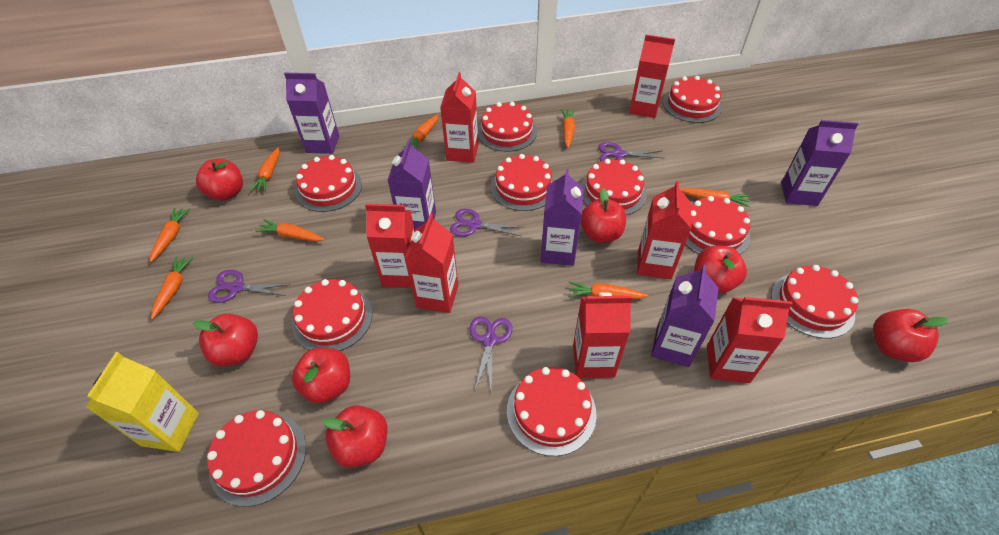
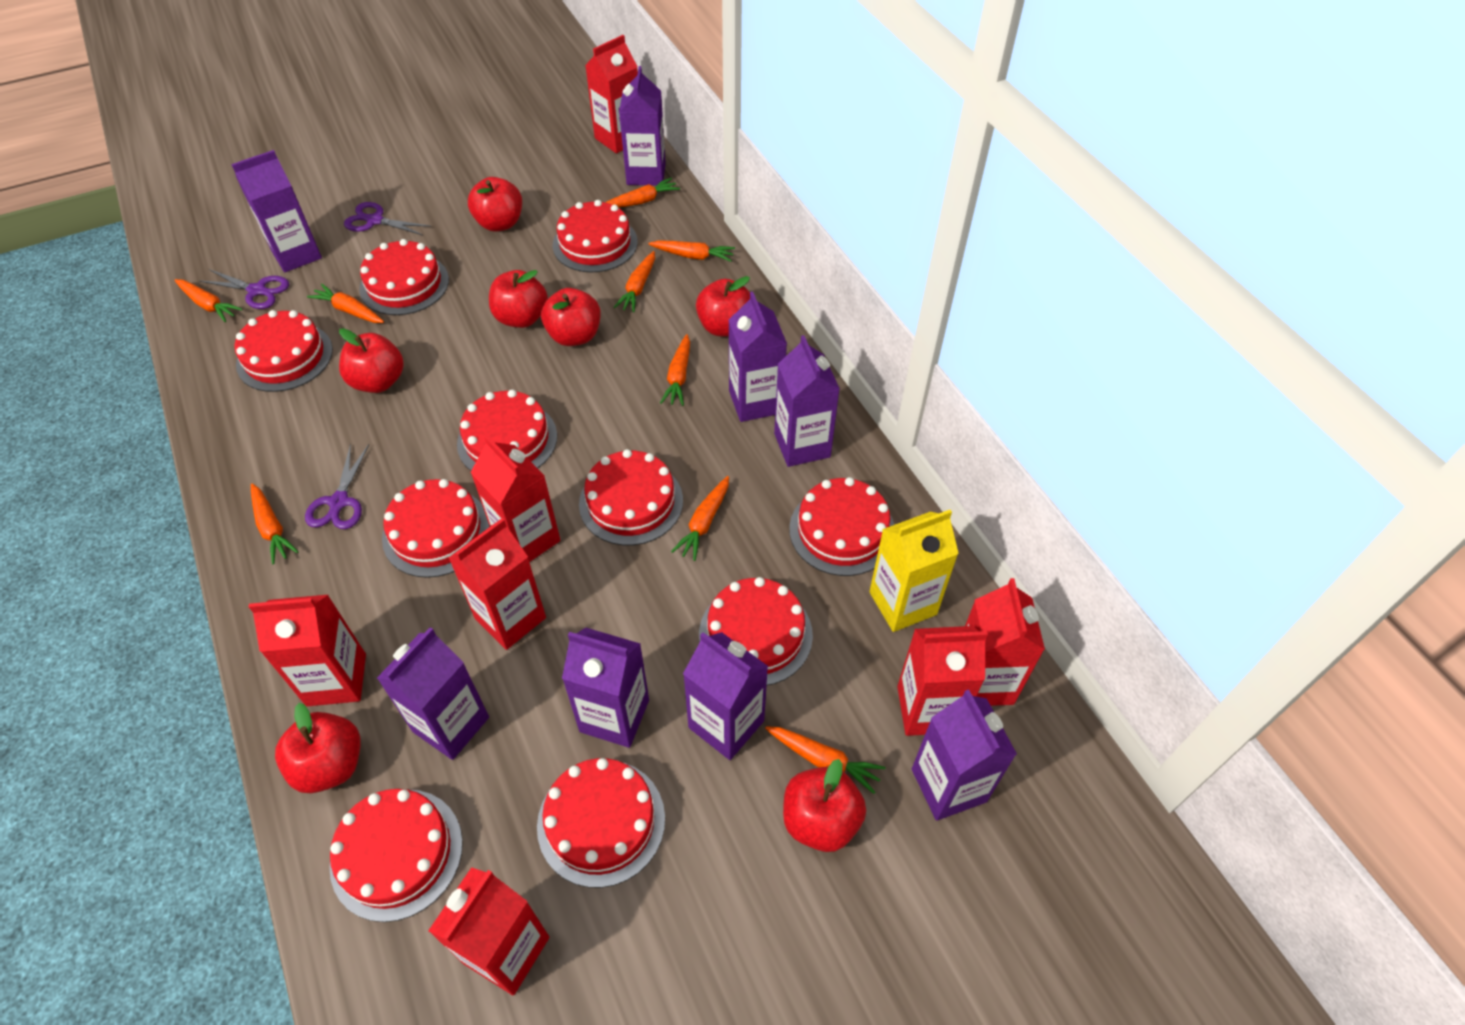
orange carrot: [150,208,190,262] [151,256,193,320] [250,147,279,192] [255,219,324,241] [402,114,439,149] [561,109,575,148] [568,281,648,299] [680,188,750,207] = 8 -> [175,279,243,322] [251,483,299,564] [307,284,384,323] [606,178,680,208] [613,251,655,312] [648,240,735,262] [660,334,690,406] [671,476,729,561] [765,726,885,794] = 9
purple carton: [284,73,339,154] [388,140,436,231] [541,169,583,266] [651,265,719,367] [781,120,858,206] = 5 -> [231,150,322,272] [377,627,489,760] [562,628,649,748] [619,66,666,186] [683,632,768,760] [728,292,787,422] [774,335,840,467] [912,689,1017,821] = 8
purple scissors: [208,270,291,303] [450,209,523,236] [470,316,512,390] [598,142,665,161] = 4 -> [199,269,289,309] [305,444,369,529] [344,202,431,236] = 3

